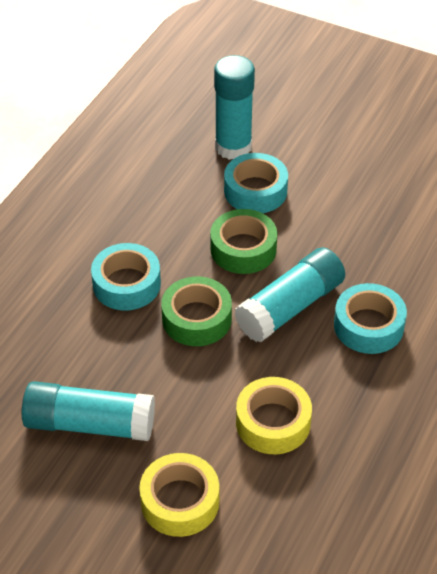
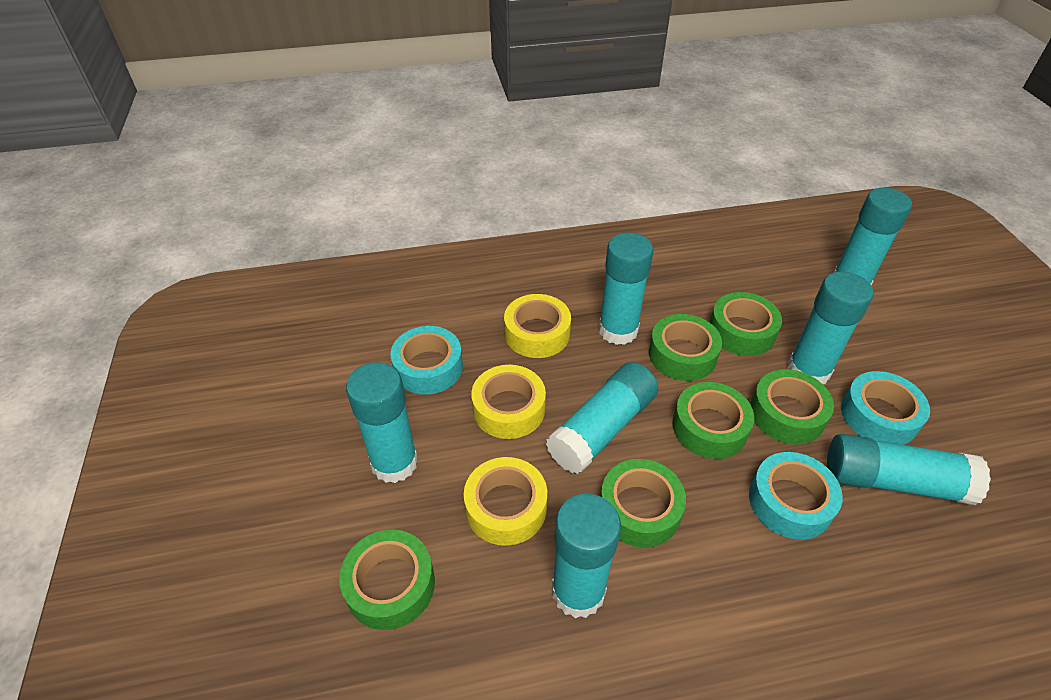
green tape: [161,276,232,346] [210,209,277,274] = 2 -> [339,530,435,630] [600,459,686,548] [649,314,722,381] [672,382,754,459] [710,292,782,356] [750,369,834,444] = 6
turquoise glue stick: [22,381,155,441] [214,55,255,160] [234,247,345,342] = 3 -> [346,362,418,483] [546,362,658,474] [552,493,621,618] [599,233,653,345] [787,271,873,384] [827,434,991,505] [834,188,912,285] = 7
yellow tape: [139,453,219,537] [236,377,312,454] = 2 -> [464,457,547,546] [471,365,546,439] [504,294,571,358] = 3

